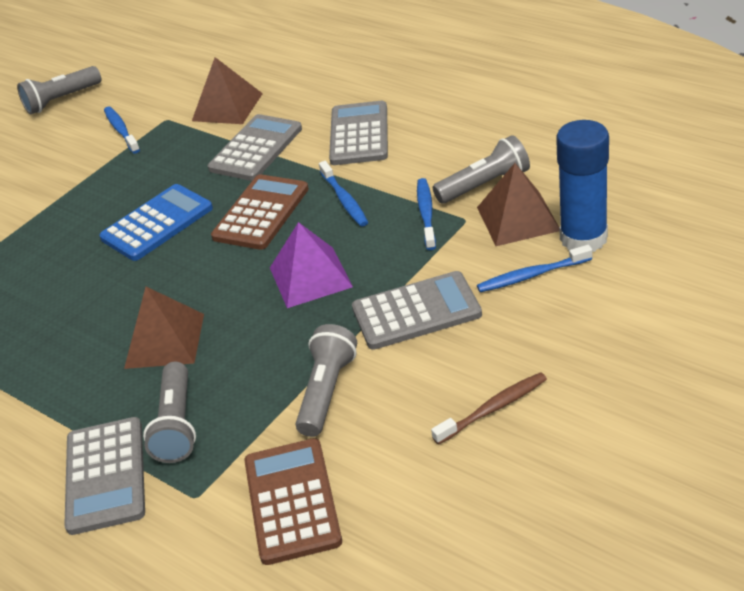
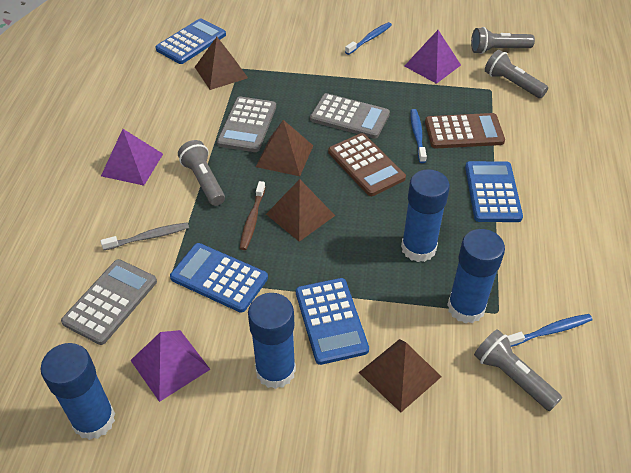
blue calculator: [99,184,213,261] = 1 -> [155,18,226,64] [170,243,268,313] [296,278,369,365] [465,161,523,222] = 4
blue glue stick: [556,120,609,252] = 1 -> [40,343,115,440] [248,293,296,389] [401,169,450,262] [447,229,505,323] = 4
blue toothbrush: [104,106,140,153] [319,161,368,227] [417,178,436,250] [477,245,592,292] = 4 -> [345,22,392,55] [411,109,427,163] [507,314,592,347] = 3
brown pyramid: [124,287,204,369] [192,57,263,124] [477,163,560,246] = 3 -> [195,37,248,90] [256,120,313,176] [266,179,335,242] [359,339,442,413] = 4
grey calculator: [64,417,145,535] [208,114,302,181] [329,101,388,165] [352,271,482,350] = 4 -> [61,259,157,345] [217,96,276,152] [310,93,390,139] = 3
grey toothbrush: none = 0 -> [100,222,189,250] = 1
purple pyramid: [270,222,353,308] = 1 -> [101,129,163,186] [130,330,210,402] [405,30,461,84] = 3

